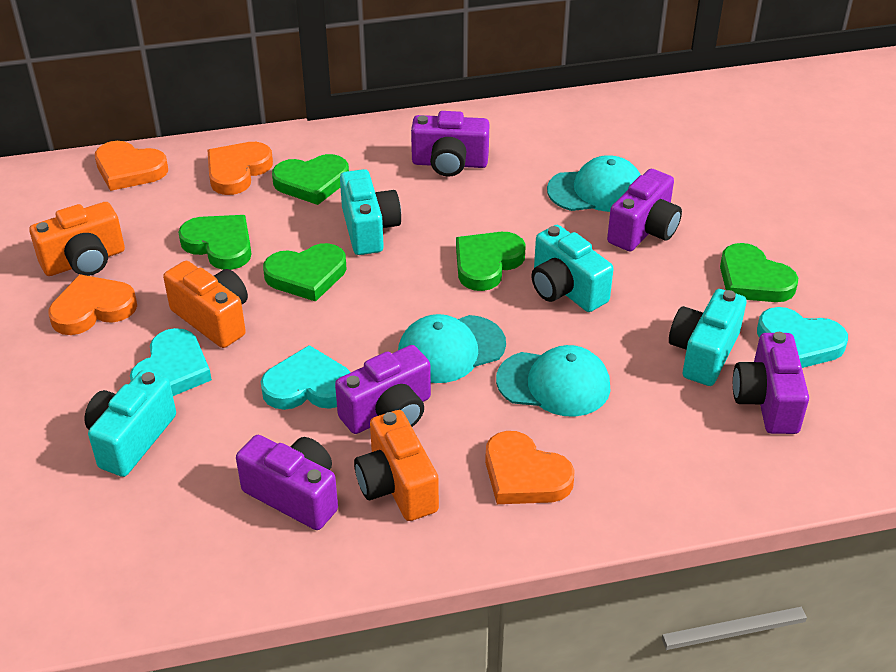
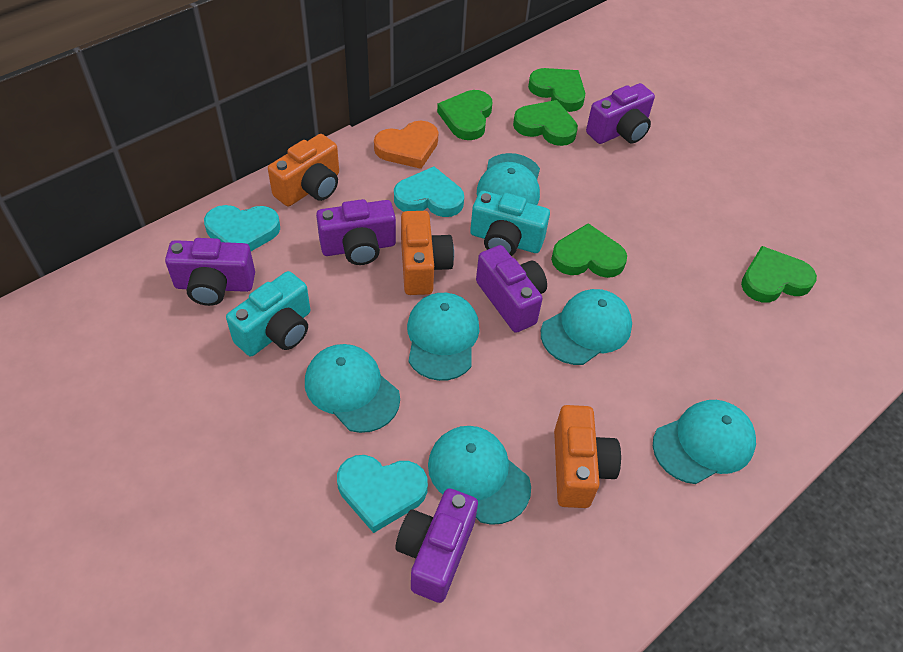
orange heart: [48,274,137,335] [95,141,168,191] [208,142,273,195] [485,431,574,504] = 4 -> [374,121,439,169] = 1
turquoise camera: [84,370,176,477] [340,169,401,255] [531,225,614,312] [669,289,746,386] = 4 -> [226,271,310,356] [470,191,550,256] = 2
turquoise cap: [398,314,506,383] [496,345,610,417] [547,155,641,212] = 3 -> [305,344,400,433] [407,293,479,381] [428,426,531,525] [477,153,540,205] [541,289,632,365] [653,400,756,484] = 6

